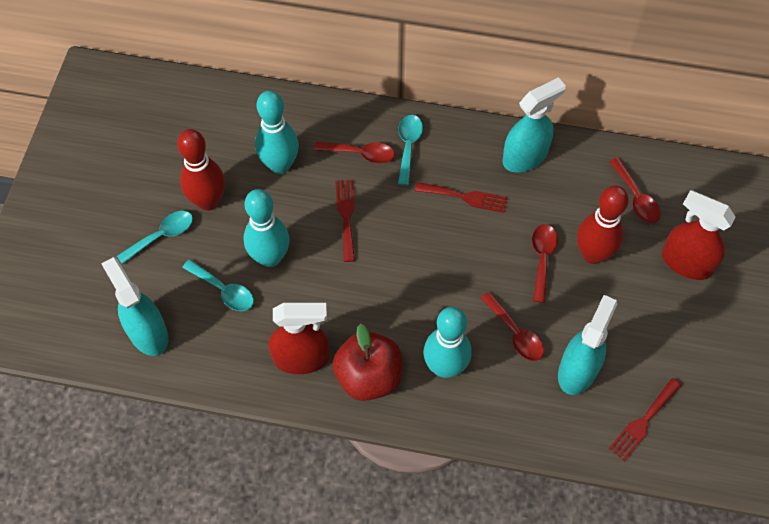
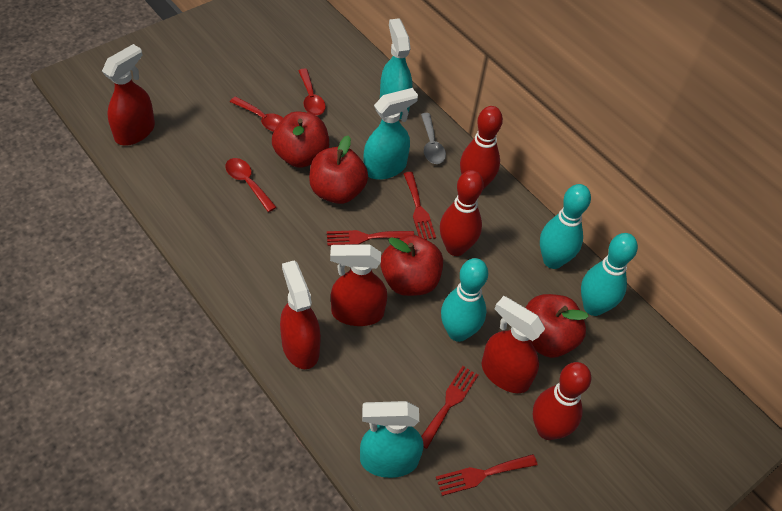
grey spoon: none = 0 -> [421,113,446,164] = 1
red apple: [332,324,402,401] = 1 -> [272,112,329,168] [309,135,368,204] [380,235,443,296] [526,294,589,358] = 4
red bowling pin: [177,129,225,211] [577,186,629,264] = 2 -> [440,170,484,256] [460,106,503,189] [533,362,591,440] = 3
red fork: [335,180,355,262] [415,182,508,213] [608,378,682,461] = 3 -> [327,230,414,246] [403,172,436,240] [421,366,478,449] [436,454,537,496] = 4
red spoon: [314,142,395,164] [481,292,544,361] [532,224,558,303] [609,158,661,223] = 4 -> [225,158,277,212] [230,96,283,132] [298,69,326,116] = 3
red spray bottle: [268,303,330,374] [662,190,736,280] = 2 -> [102,44,155,146] [280,260,321,369] [330,244,387,326] [482,296,545,393] = 4
turquoise spoon: [117,211,193,264] [182,259,254,311] [398,115,423,186] = 3 -> none = 0

